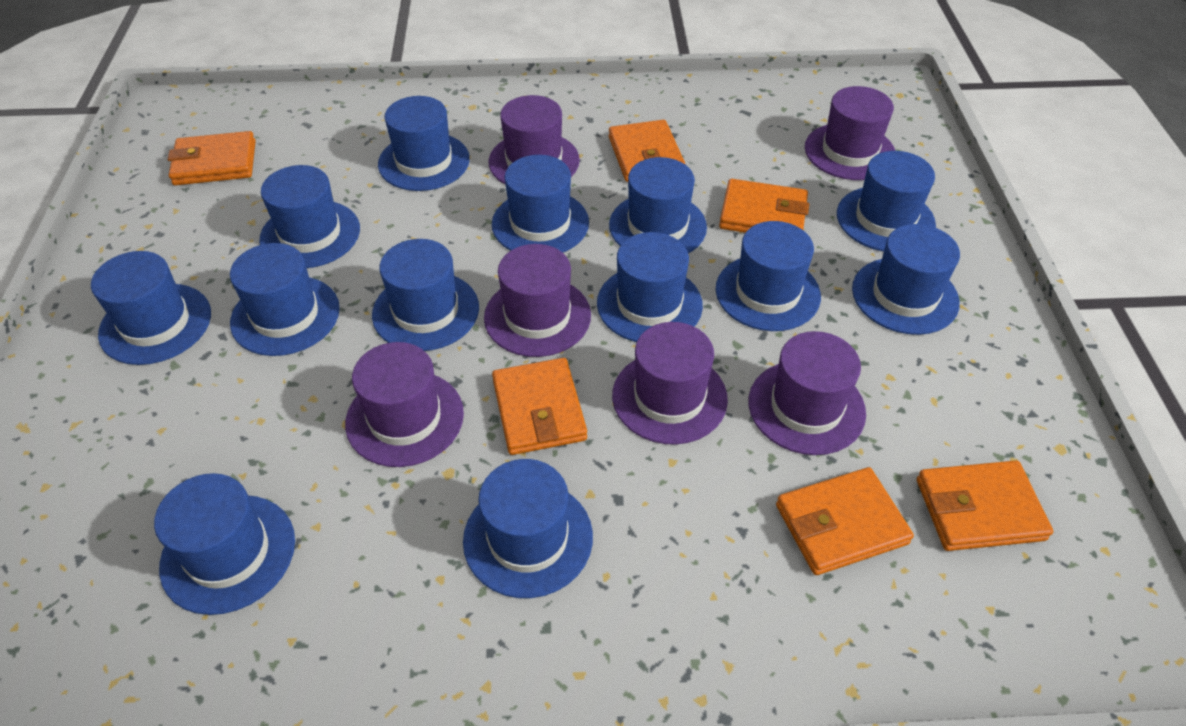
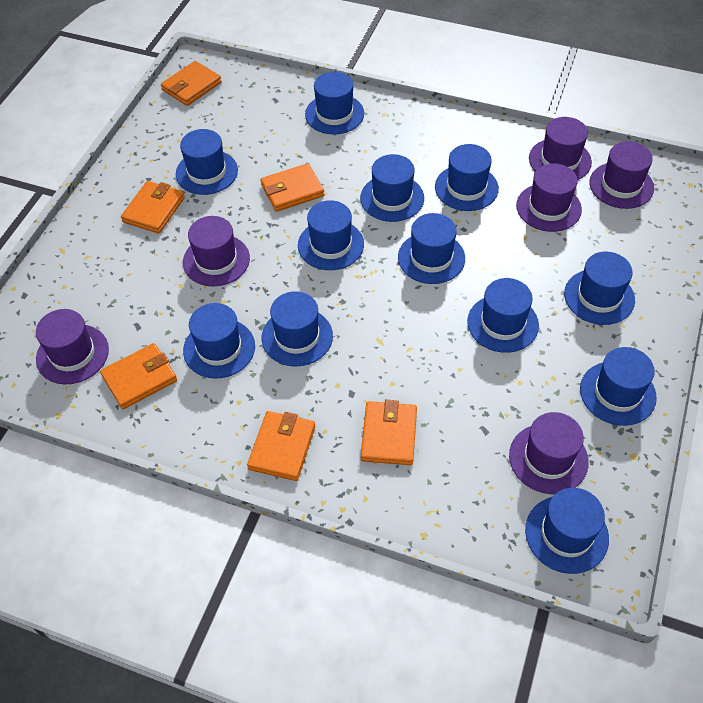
blue hat: [91,251,211,365] [154,473,295,615] [230,243,340,356] [259,165,360,268] [372,239,479,351] [378,96,470,191] [463,459,593,598] [492,155,589,253] [597,232,703,342] [609,157,707,253] [716,221,821,331] [837,151,936,252] [852,224,960,335] = 13 -> [176,129,238,195] [183,303,255,379] [262,291,333,366] [298,200,364,270] [305,72,364,134] [360,154,424,222] [398,213,465,284] [435,144,499,211] [467,278,539,353] [525,488,609,574] [564,251,635,325] [580,347,657,426] = 12

